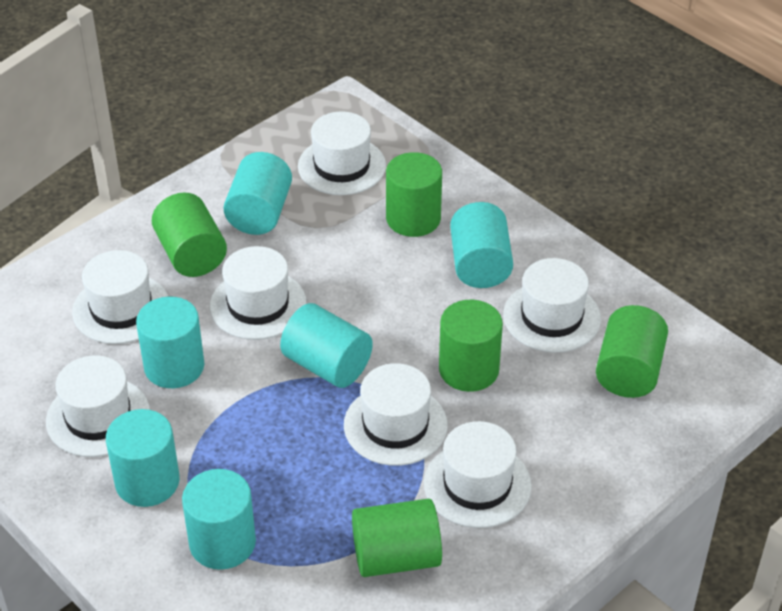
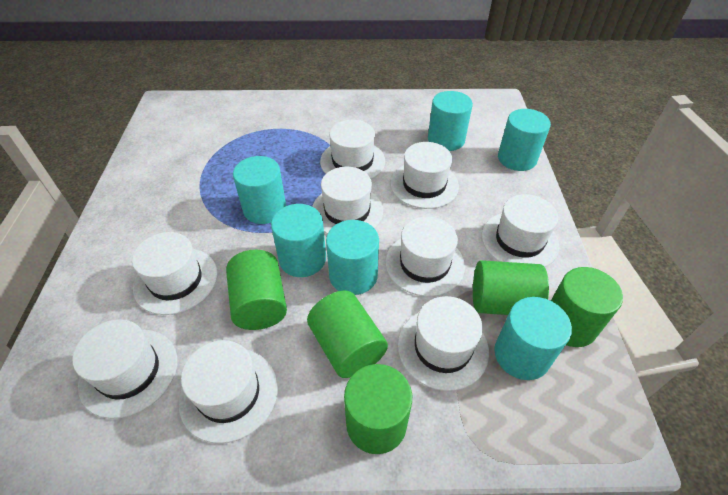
white hat: [46,355,150,457] [72,250,169,344] [210,246,306,340] [298,112,386,195] [344,363,448,466] [424,421,532,528] [503,258,601,353] = 7 -> [72,319,177,419] [132,232,217,315] [179,340,278,444] [312,167,383,234] [320,120,385,179] [385,216,465,297] [390,142,459,209] [398,296,489,391] [482,194,559,267] = 9

